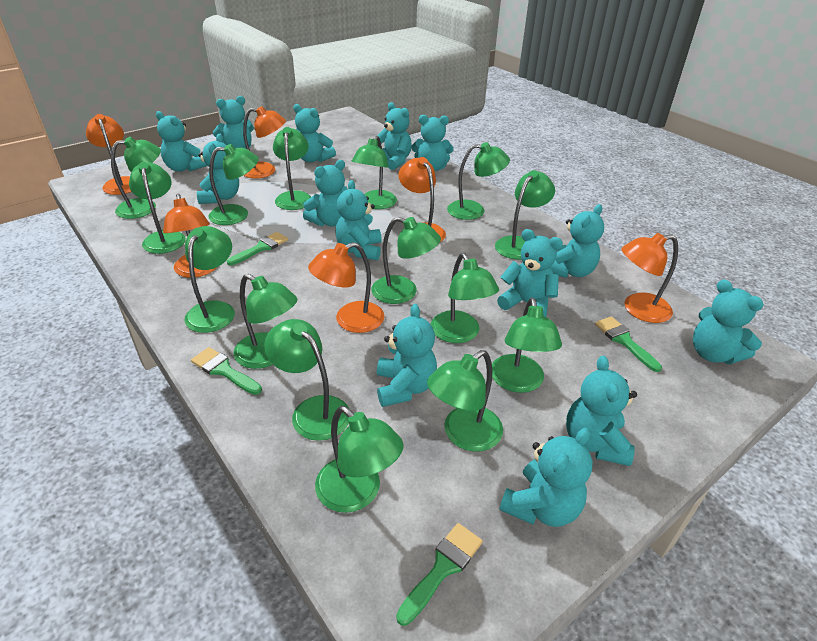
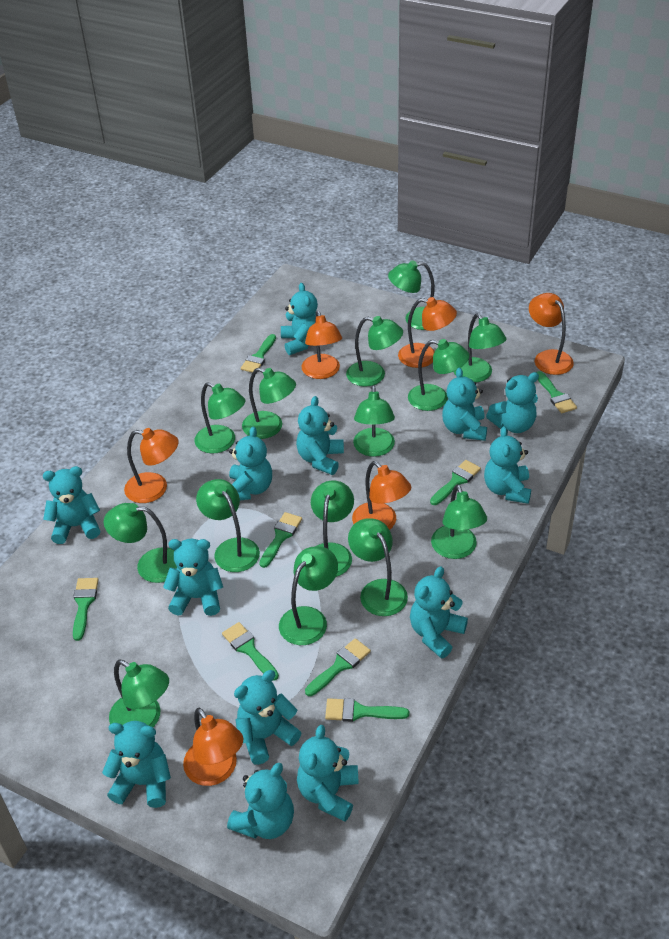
green brush: [191,347,262,395] [227,232,288,265] [396,523,483,626] [595,316,662,372] = 4 -> [73,578,98,641] [222,622,279,681] [241,334,276,372] [259,512,302,568] [305,638,371,696] [325,698,409,722] [430,460,481,505] [537,371,577,413] = 8
green lamp: [111,137,161,219] [129,162,186,254] [184,226,235,333] [208,144,259,225] [233,274,297,369] [264,319,349,441] [273,127,311,210] [315,406,404,513] [352,136,397,209] [371,217,441,304] [427,350,503,452] [431,253,499,343] [447,142,510,220] [492,297,562,393] [495,170,555,259] = 15 -> [104,503,177,583] [109,660,169,727] [194,382,246,454] [196,479,260,572] [242,368,296,439] [279,546,338,645] [311,481,354,577] [346,316,403,387] [348,518,408,616] [353,385,395,457] [388,260,435,330] [408,339,470,411] [431,484,487,559] [454,314,506,382] = 14
turquoise teddy bear: [156,111,207,172] [197,134,239,204] [213,96,254,149] [293,104,336,163] [303,160,347,227] [336,180,382,260] [377,102,412,170] [377,304,437,407] [411,115,454,171] [497,229,563,317] [499,428,592,527] [550,204,604,278] [566,356,637,466] [693,279,764,364] = 14 -> [43,466,100,544] [102,721,171,808] [163,539,223,616] [227,763,294,839] [229,426,272,501] [234,670,302,765] [281,283,318,355] [296,396,344,475] [297,725,359,821] [410,566,468,659] [442,368,487,441] [484,426,531,504] [486,372,539,433] = 13

